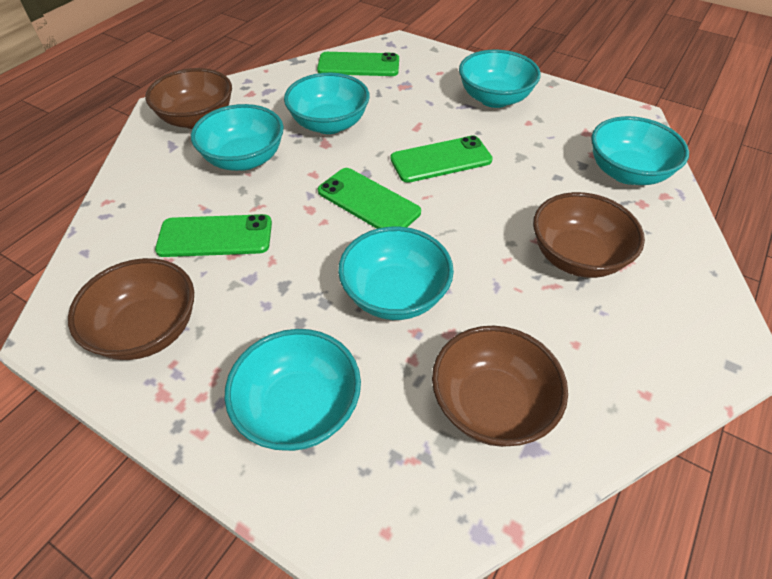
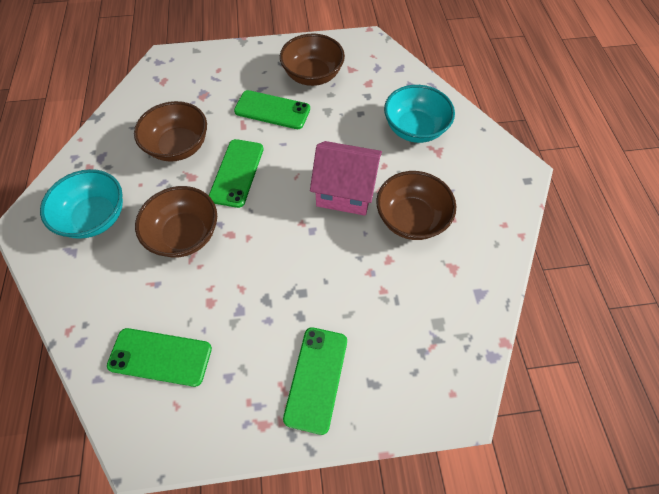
pink house: none = 0 -> [310,141,382,216] = 1
turquoise bowl: [191,104,284,171] [225,329,361,451] [284,73,370,134] [338,227,454,320] [459,50,541,108] [591,116,689,185] = 6 -> [40,169,123,239] [384,85,455,143] = 2

